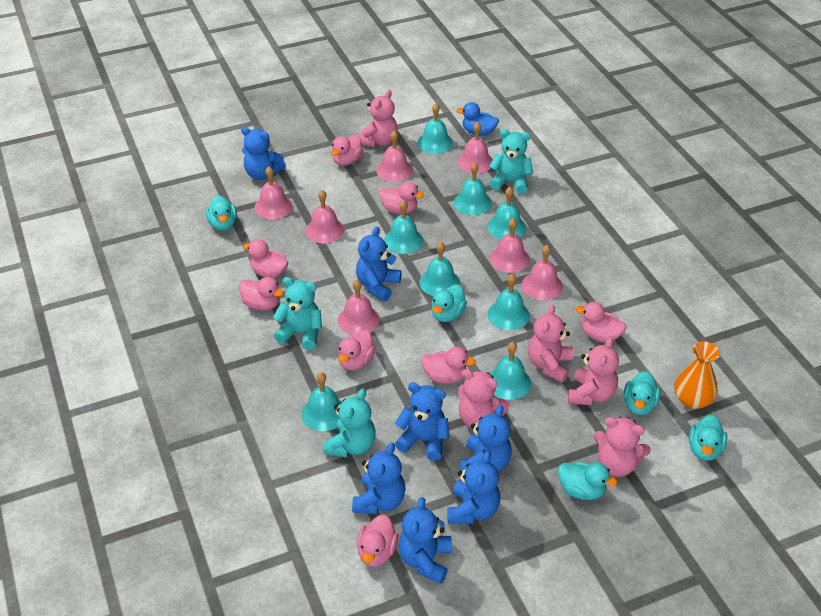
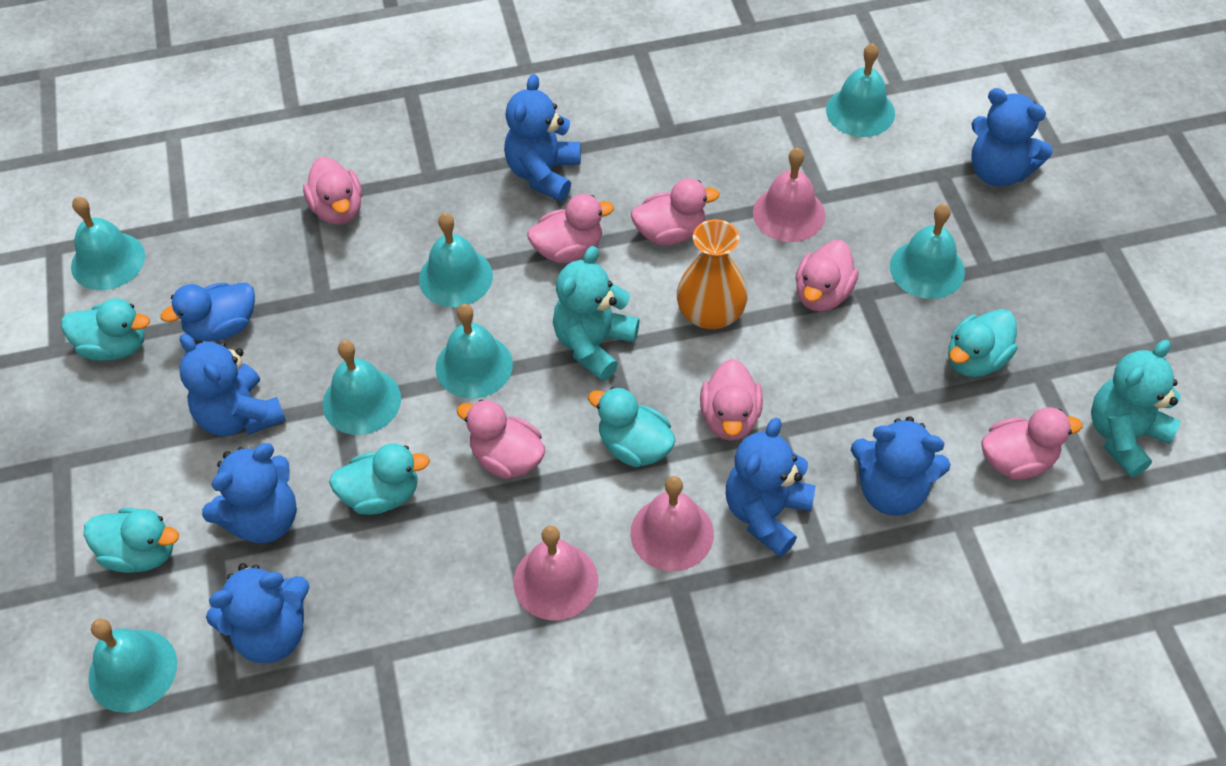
pink bell: [254,167,293,219] [305,190,344,243] [338,279,380,335] [376,131,413,182] [457,122,493,173] [490,218,530,273] [522,245,563,300] = 7 -> [513,526,598,620] [630,476,714,571] [753,148,825,242] = 3
pink duck: [239,277,284,311] [243,239,288,278] [331,135,363,166] [338,330,376,370] [357,515,399,567] [379,182,424,214] [421,347,476,384] [576,302,626,342] = 8 -> [303,157,362,225] [457,399,545,479] [527,194,614,263] [631,178,720,246] [700,359,763,441] [795,240,859,312] [981,407,1082,480] = 7
pink teddy bear: [359,90,398,147] [458,369,509,427] [528,305,574,383] [568,337,619,405] [594,417,651,477] = 5 -> none = 0
turquoise bell: [301,372,342,431] [384,200,423,254] [417,103,453,154] [419,242,460,296] [454,162,492,215] [487,187,526,239] [487,274,530,330] [490,342,531,400] = 8 -> [71,197,145,290] [88,619,177,713] [323,340,401,435] [419,213,493,307] [435,304,513,398] [826,43,895,137] [890,204,965,299] = 7
turquoise teddy bear: [273,277,322,350] [323,389,376,458] [489,129,533,194] = 3 -> [553,246,640,381] [1091,340,1181,477] = 2

